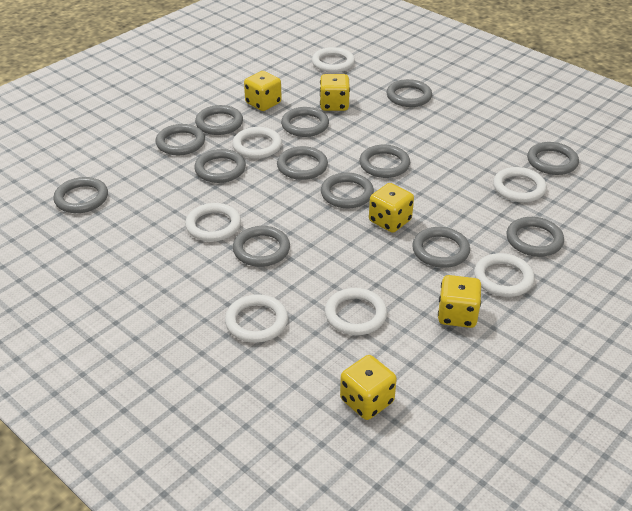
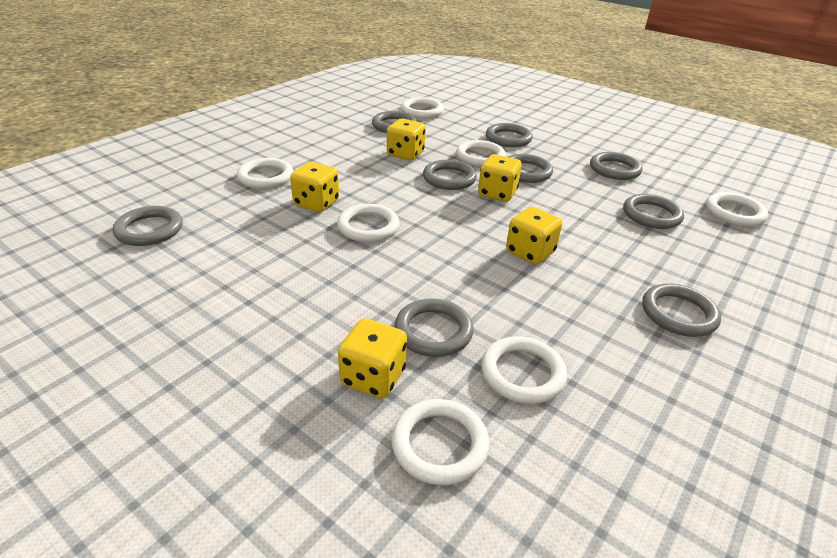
grey ring: [53,177,108,213] [156,124,205,155] [194,149,246,183] [195,105,243,135] [233,226,290,267] [277,146,328,180] [281,107,329,137] [321,172,374,208] [359,145,410,178] [386,79,432,107] [412,227,470,268] [507,217,564,257] [527,142,579,175] = 13 -> [113,206,183,246] [372,111,417,133] [394,298,473,357] [423,160,477,190] [486,123,533,147] [508,154,553,183] [590,152,642,180] [623,194,684,229] [642,283,721,337] = 9

